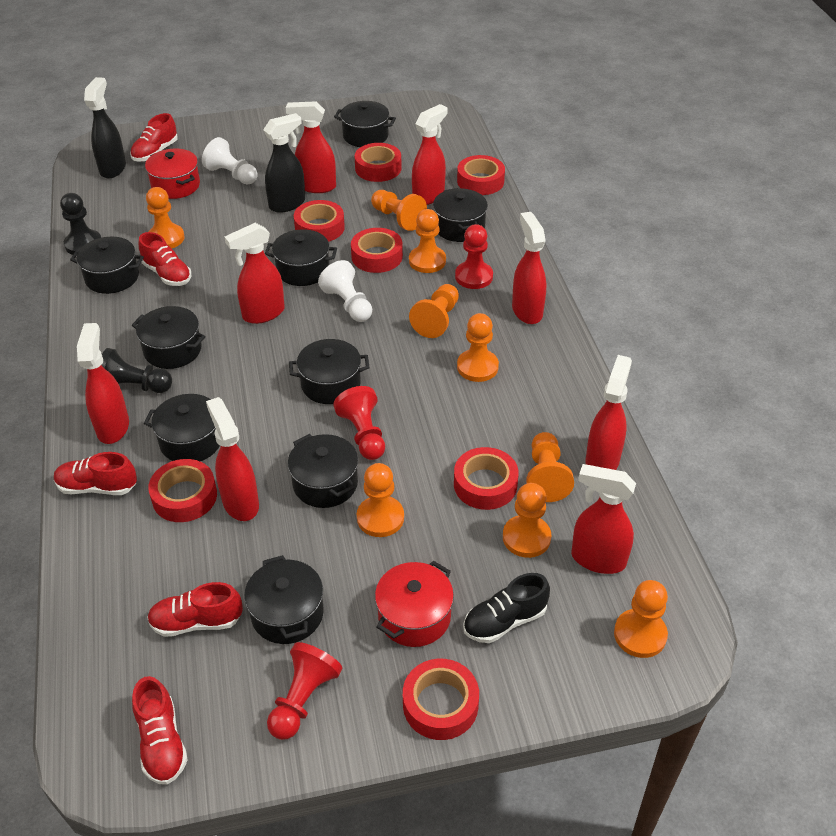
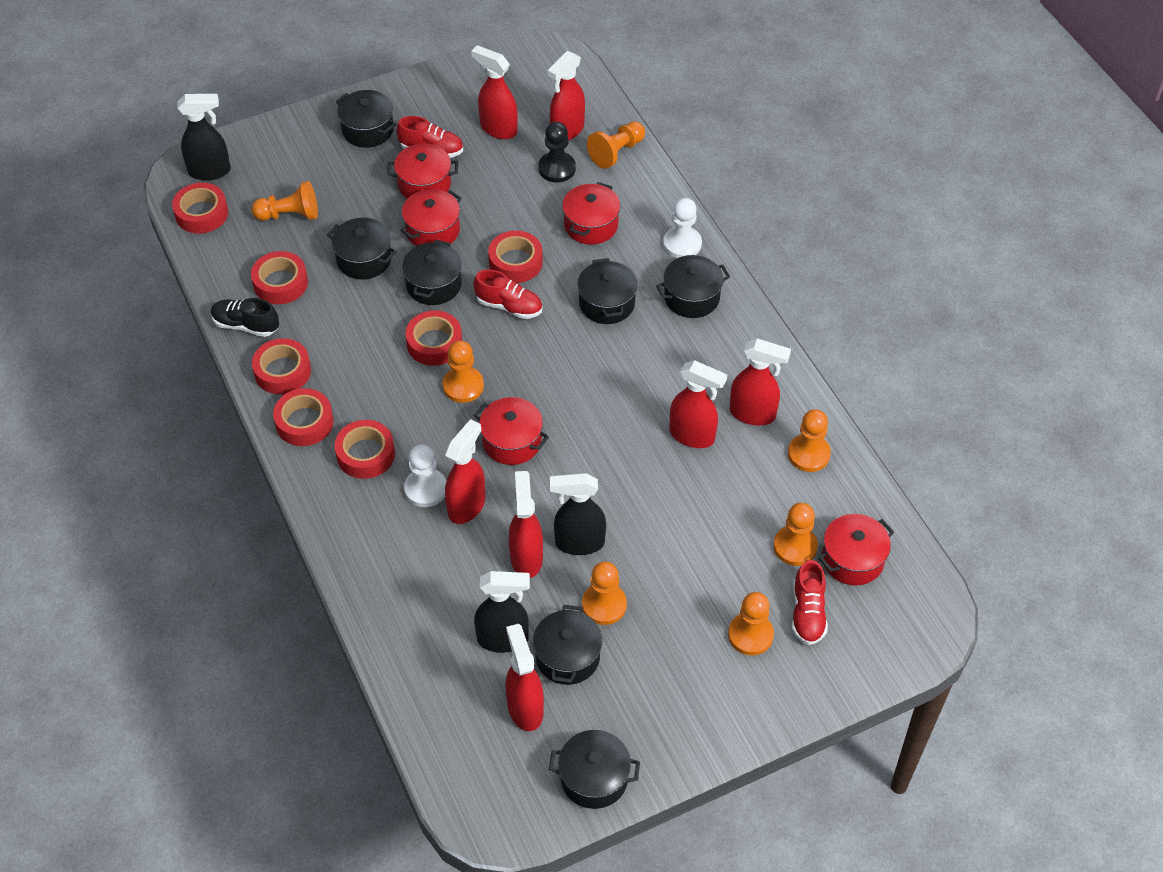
black pawn: [60,193,101,255] [102,348,172,393] = 2 -> [538,122,576,182] = 1
black pot: [70,237,144,294] [132,306,206,369] [144,394,220,461] [244,555,324,644] [265,230,337,286] [288,434,358,508] [289,339,370,404] [334,101,396,147] [433,188,488,242] = 9 -> [327,218,397,279] [336,90,396,148] [402,240,462,305] [533,605,602,685] [549,730,640,809] [577,258,638,324] [656,255,730,318] = 7
black spray bottle: [84,77,126,179] [263,113,305,213] = 2 -> [177,94,231,181] [474,571,530,653] [550,473,606,555] = 3
orange pawn: [146,187,185,248] [357,463,404,537] [371,190,427,231] [409,209,446,273] [409,284,459,338] [457,313,499,382] [503,483,551,558] [526,432,574,502] [614,580,668,658] = 9 -> [252,181,318,221] [442,341,484,403] [582,562,627,625] [587,121,645,169] [728,592,774,655] [773,503,818,566] [788,409,831,472] = 7
red pawn: [267,642,342,740] [333,386,385,460] [455,224,493,289] = 3 -> none = 0
red pot: [145,149,200,199] [375,561,454,647] = 2 -> [387,143,458,199] [400,189,462,246] [474,397,549,465] [562,182,620,245] [818,514,894,586] = 5
red shoe: [54,452,137,495] [130,113,178,162] [132,676,188,785] [139,232,191,286] [147,582,243,637] = 5 -> [397,116,463,158] [474,270,542,319] [792,560,828,645] = 3
red spray bottle: [77,323,129,444] [206,397,259,521] [224,223,285,324] [286,101,336,193] [412,104,448,205] [512,212,546,324] [571,464,636,574] [586,355,632,470] = 8 -> [445,419,485,524] [471,45,518,139] [506,624,544,731] [509,471,543,578] [548,51,585,140] [670,360,727,448] [730,338,791,425] = 7

